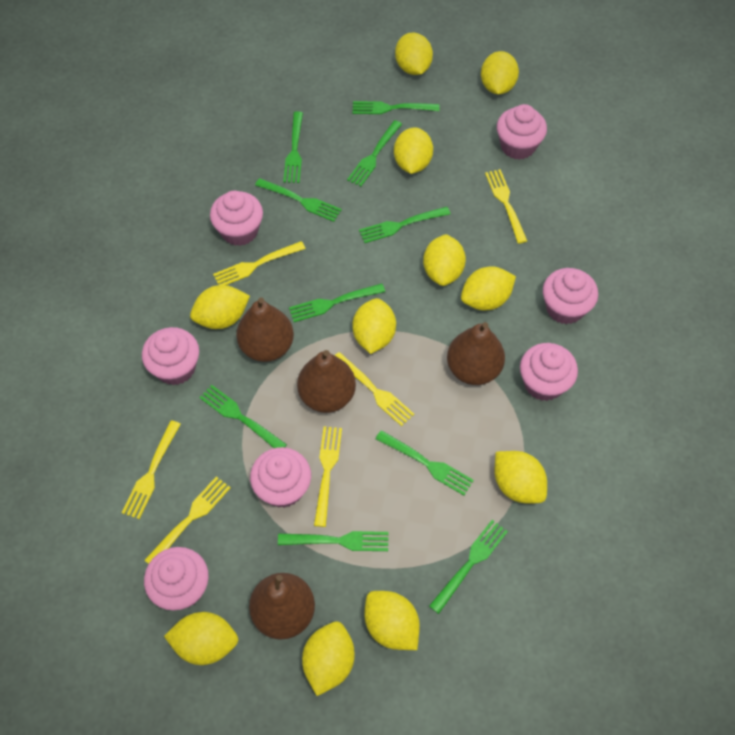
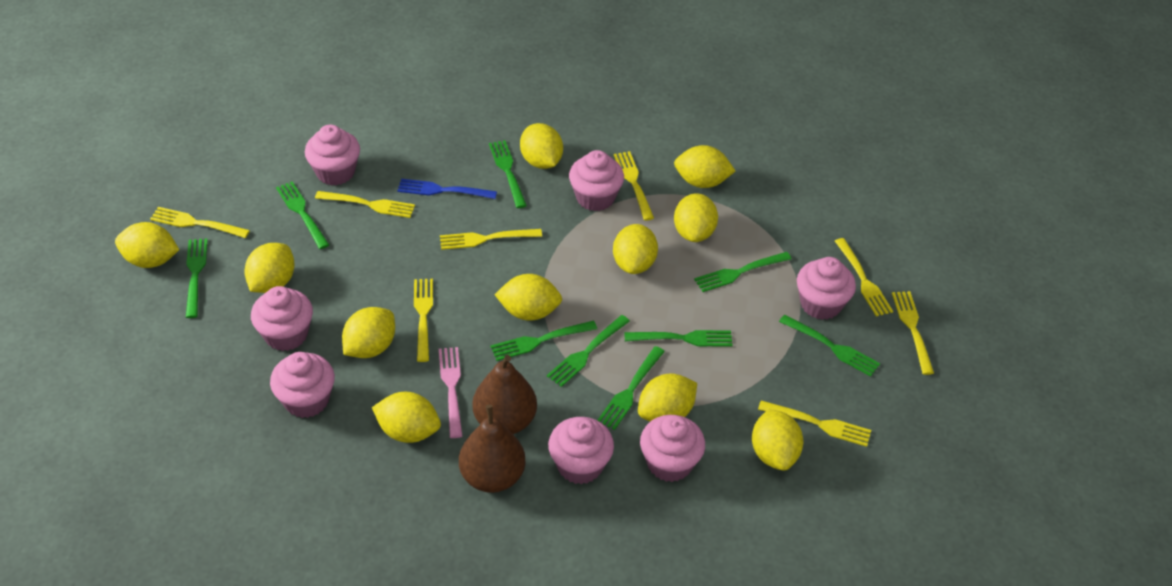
blue fork: none = 0 -> [397,179,497,199] = 1
brown pear: [236,297,294,362] [249,573,315,640] [297,350,356,413] [447,322,505,385] = 4 -> [459,405,526,493] [472,355,537,434] = 2
green fork: [199,385,287,448] [255,178,342,222] [278,531,388,551] [283,112,303,183] [289,284,385,322] [347,120,402,187] [353,101,440,114] [359,207,450,243] [376,430,474,495] [429,520,508,614] = 10 -> [186,238,208,318] [276,181,329,249] [489,140,527,208] [490,321,597,361] [547,315,630,387] [597,346,665,430] [624,330,733,347] [694,252,792,292] [779,315,880,377] = 9
pink fork: none = 0 -> [439,347,462,438] = 1
yellow fork: [122,420,181,519] [144,476,231,564] [213,241,306,285] [314,426,342,527] [334,352,414,426] [485,169,527,244] = 6 -> [150,207,250,238] [315,191,415,218] [414,279,433,362] [440,229,542,250] [614,151,654,220] [758,400,871,447] [835,238,893,317] [892,291,934,375] = 8

